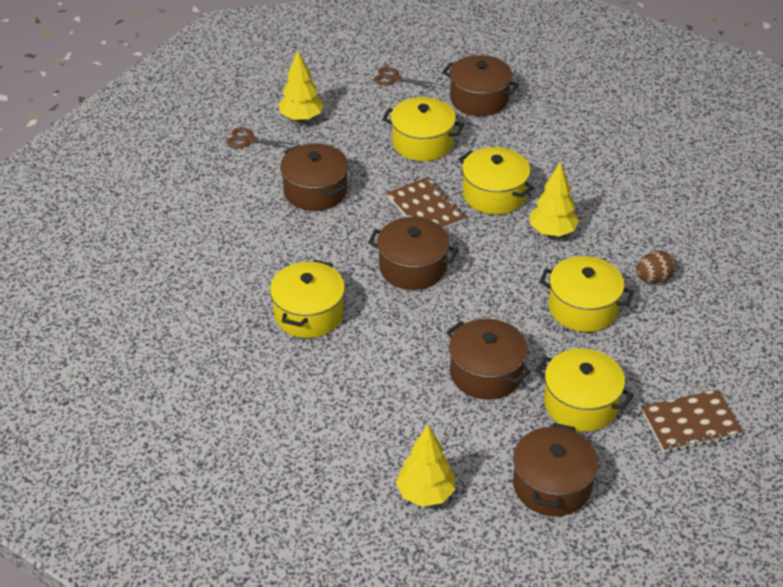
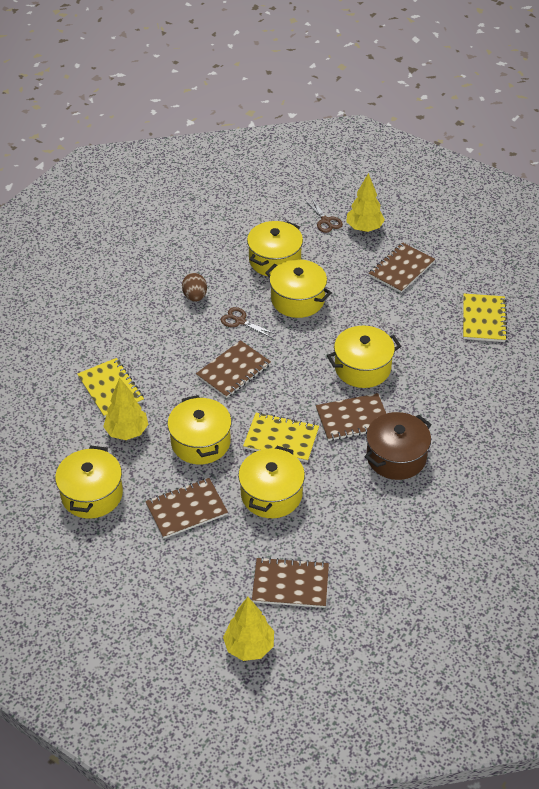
brown notebook: [387,177,466,229] [641,390,743,452] = 2 -> [145,478,228,539] [196,340,271,398] [252,557,329,608] [316,393,386,441] [369,242,435,293] = 5
brown pot: [280,143,349,211] [368,217,459,290] [442,55,519,116] [446,319,531,400] [513,423,598,516] = 5 -> [364,412,432,480] = 1
yellow notebook: none = 0 -> [77,358,144,418] [243,412,319,462] [463,294,507,342] = 3
yellow pot: [270,260,345,338] [382,97,464,161] [459,147,534,215] [535,348,634,432] [539,256,634,332] = 5 -> [55,446,123,519] [167,395,232,464] [238,446,305,518] [247,221,303,276] [265,259,332,318] [327,326,401,388] = 6

